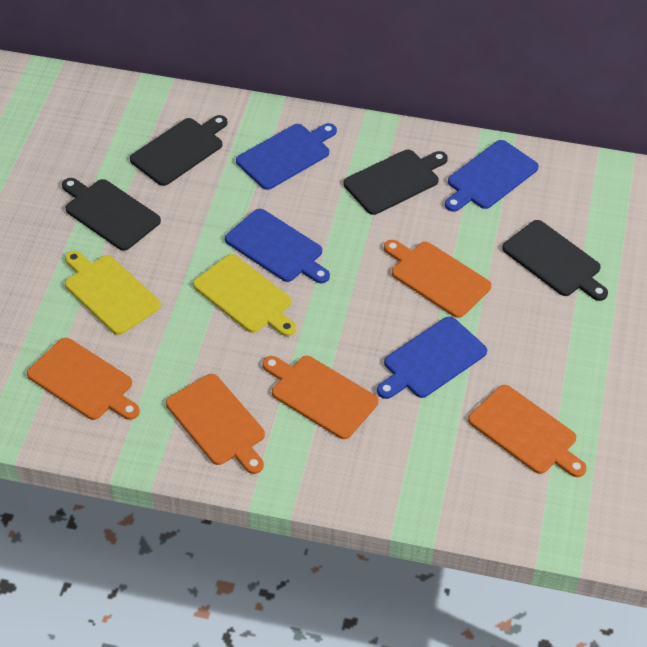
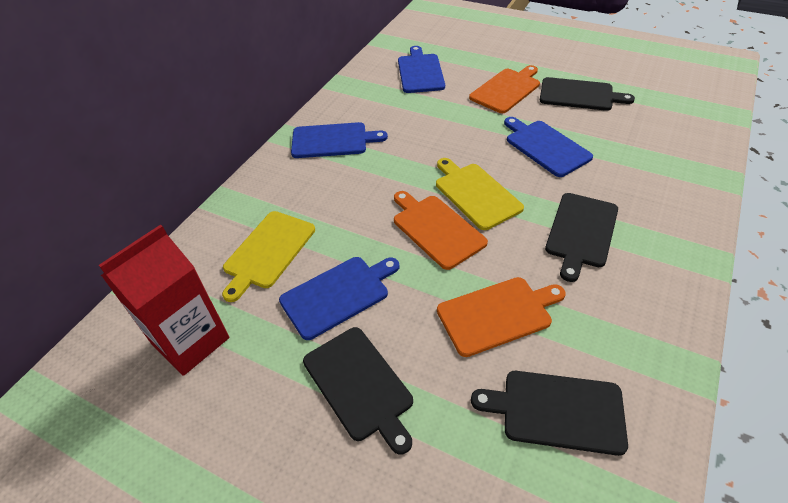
orange cutting board: [27,338,140,420] [166,374,265,474] [262,356,378,439] [384,240,492,318] [468,385,587,477] = 5 -> [394,191,488,270] [437,277,566,357] [469,65,540,113] = 3
red carton: none = 0 -> [99,224,229,376] = 1

